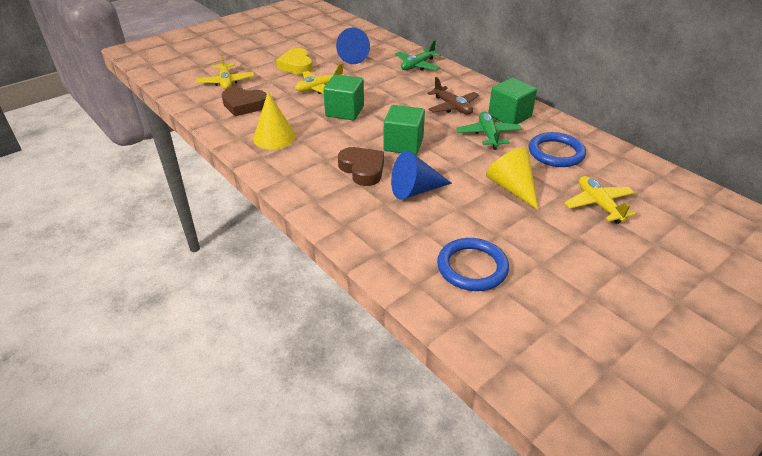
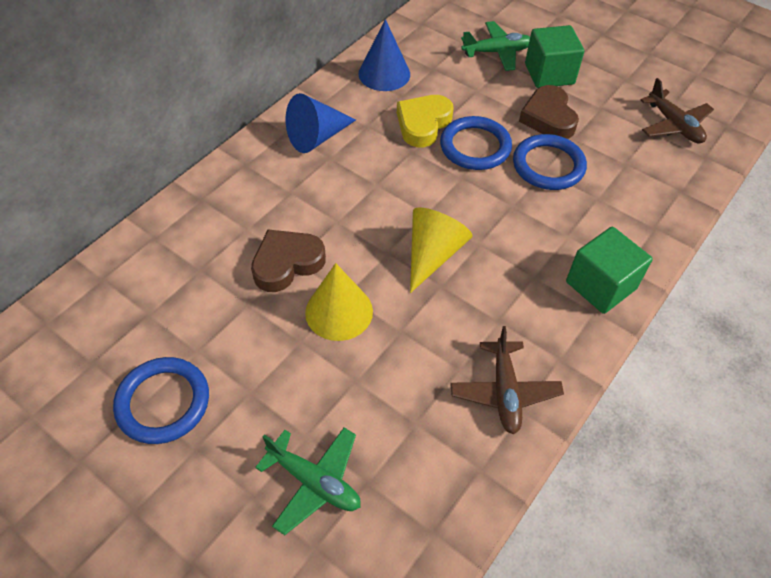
blue ring: [437,238,509,291] [529,132,586,167] = 2 -> [113,357,209,444] [440,116,512,170] [513,134,587,190] = 3
brown plane: [427,77,479,115] = 1 -> [450,326,564,434] [640,78,714,144] = 2
green cube: [323,74,364,120] [384,105,425,155] [488,78,537,124] = 3 -> [525,25,584,88] [566,227,653,314] = 2
yellow plane: [196,53,254,90] [295,63,344,94] [564,176,636,224] = 3 -> none = 0

